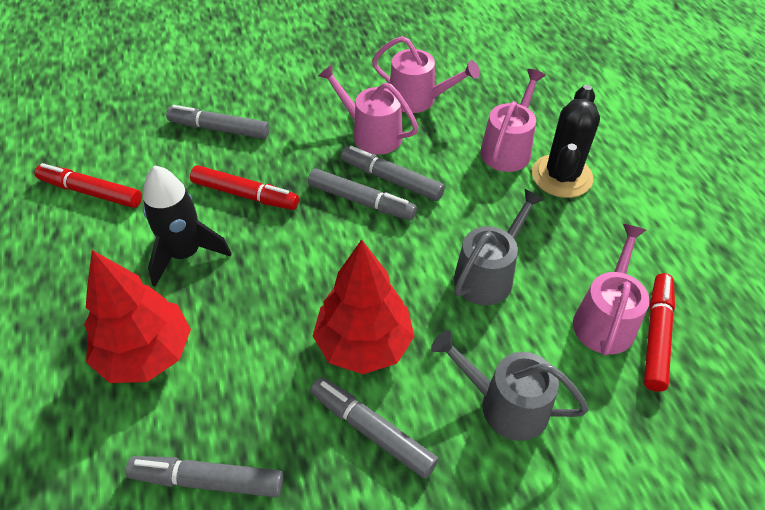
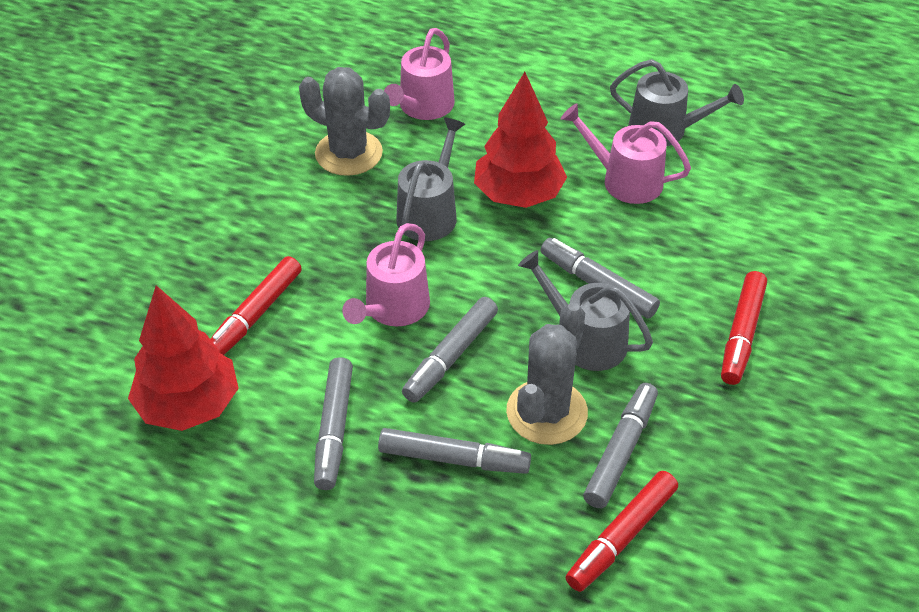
black cactus: [532,85,600,198] = 1 -> none = 0
black rocket: [143,165,232,286] = 1 -> none = 0
grey cactus: none = 0 -> [299,67,390,176] [506,303,588,445] = 2
grey watering can: [431,330,589,441] [454,189,544,305] = 2 -> [396,118,465,241] [518,250,653,371] [610,59,744,146] = 3
pink watering can: [318,64,418,155] [372,36,480,113] [480,69,546,172] [573,224,650,356] = 4 -> [342,223,430,326] [384,28,455,120] [561,104,691,204] = 3

